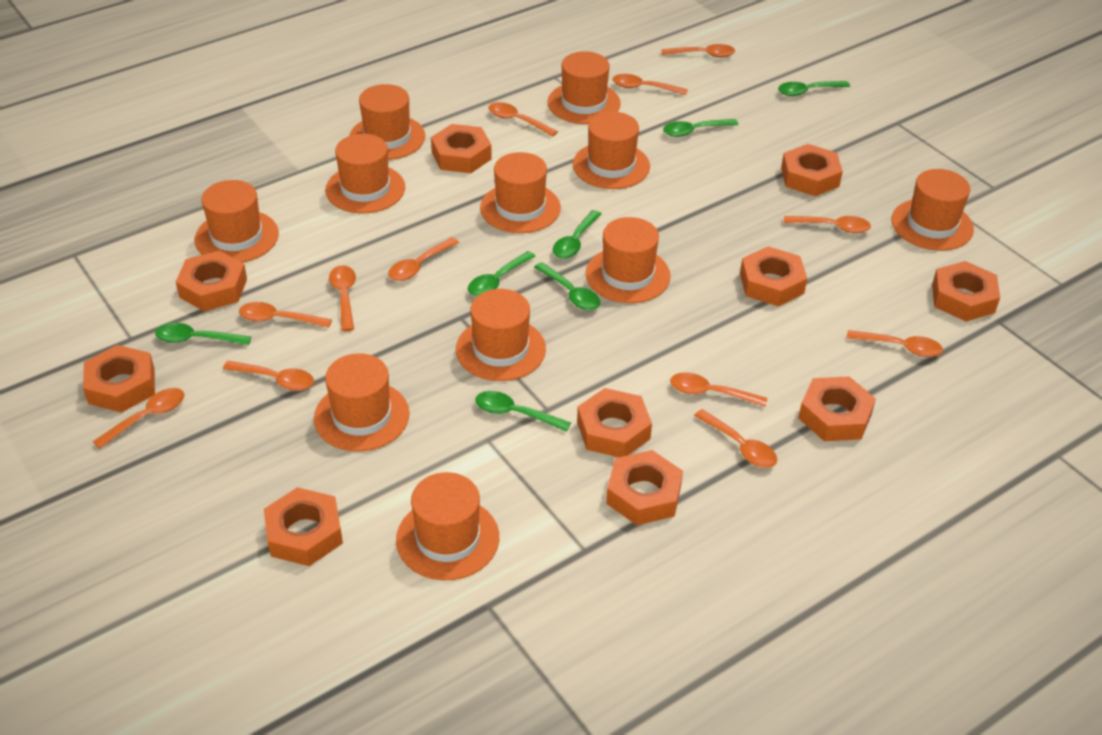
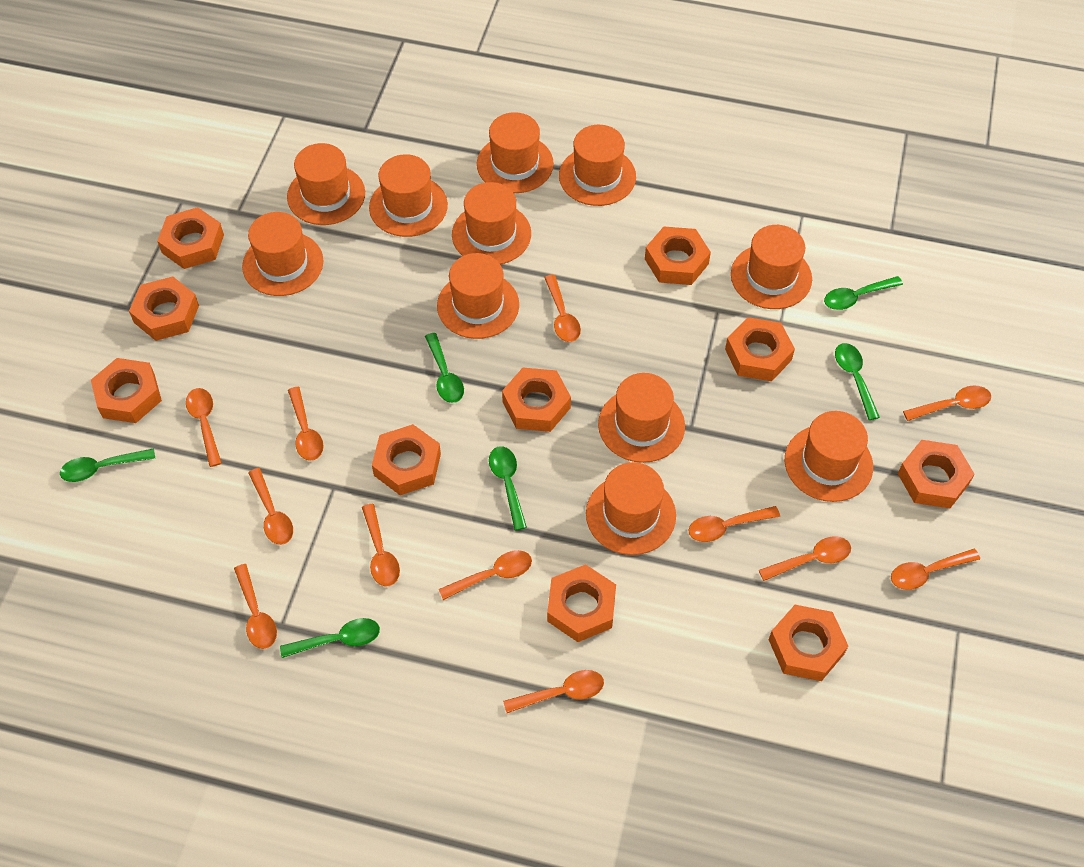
green spoon: [155,323,251,345] [468,251,536,296] [475,391,571,432] [534,262,600,310] [553,210,601,259] [663,119,739,137] [778,81,850,96] = 7 -> [60,448,156,482] [280,618,380,658] [425,333,464,403] [489,446,527,530] [824,276,903,310] [835,343,880,420] = 6

